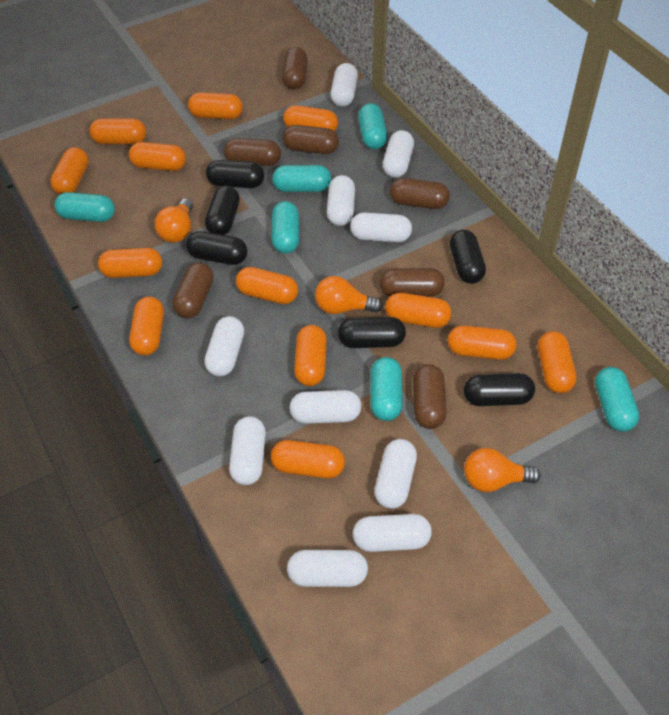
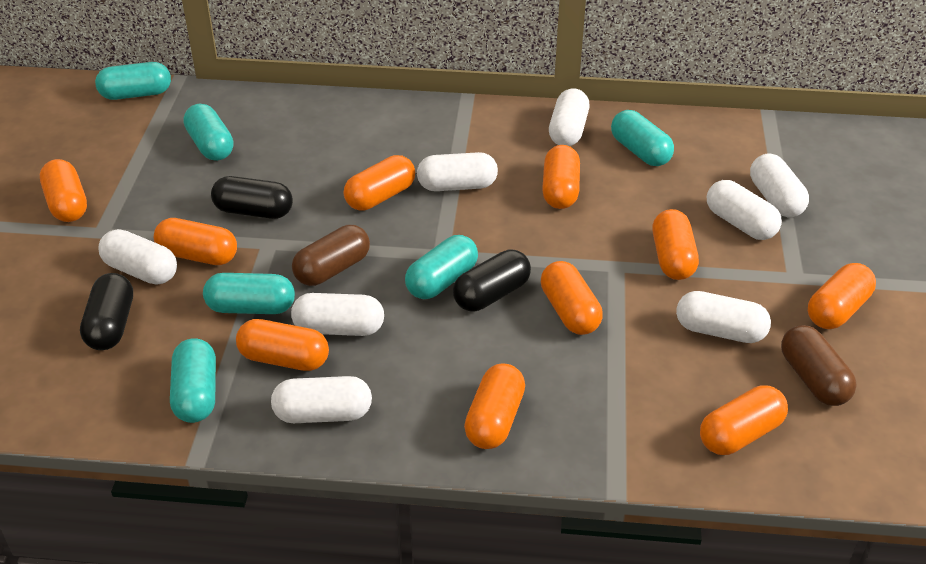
black capsule: [186,231,248,265] [205,185,240,235] [206,160,264,188] [338,317,406,348] [449,230,486,284] [464,373,535,406] = 6 -> [80,273,133,350] [211,176,293,219] [453,249,531,311] = 3
brown capsule: [173,263,214,318] [224,138,281,166] [282,47,308,90] [283,125,339,154] [379,268,445,297] [390,178,450,209] [413,364,446,429] = 7 -> [292,225,370,286] [781,325,857,406] = 2
orange capsule: [50,147,89,194] [89,118,146,144] [98,248,162,278] [129,142,186,171] [129,297,164,356] [188,92,243,119] [236,267,298,304] [271,440,345,478] [283,105,338,131] [294,325,327,386] [385,293,451,328] [448,325,517,360] [538,331,577,393] = 13 -> [40,159,87,222] [154,218,237,265] [236,319,329,371] [344,155,415,211] [464,364,525,449] [541,261,603,335] [542,145,580,209] [652,209,699,280] [700,385,788,455] [808,263,876,329] = 10
orange light bulb: [155,198,193,243] [315,276,383,314] [464,448,540,492] = 3 -> none = 0
white capsule: [204,316,244,377] [229,416,266,485] [287,550,368,587] [289,390,362,424] [327,175,355,226] [330,63,358,107] [350,213,412,242] [353,514,432,552] [374,439,417,509] [383,130,414,178] = 10 -> [98,229,177,285] [271,376,372,423] [291,293,384,336] [417,152,498,191] [549,88,589,146] [676,291,771,343] [707,180,782,240] [750,153,809,217] = 8

